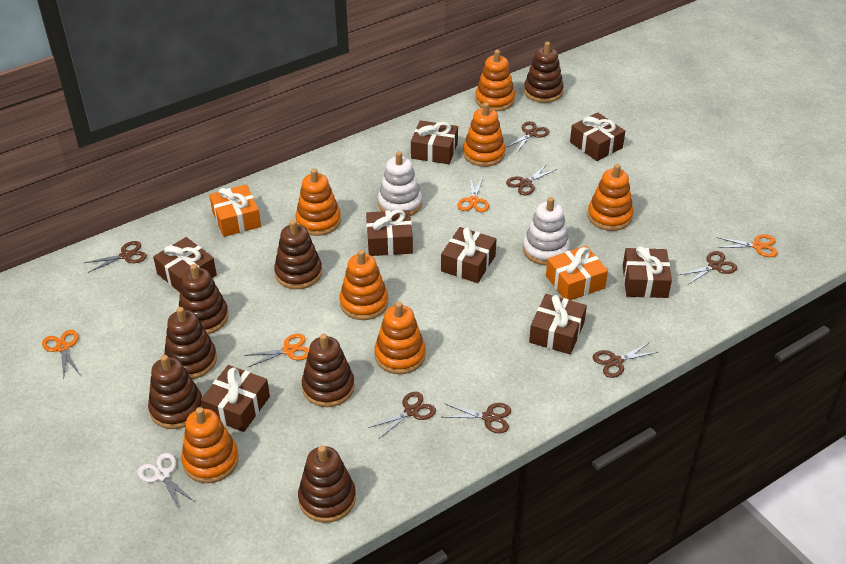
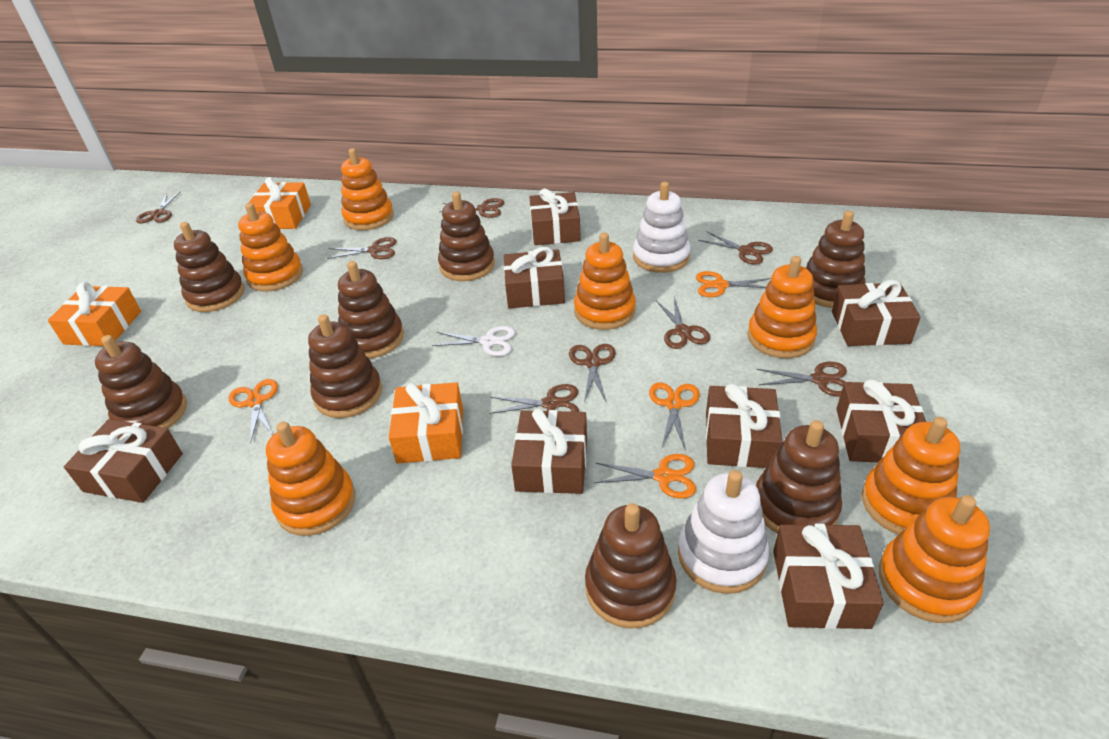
brown scissors: [84,241,147,273] [368,392,436,439] [444,403,511,433] [505,121,550,153] [506,164,557,195] [593,342,658,378] [679,251,737,284] = 7 -> [136,191,181,223] [327,237,396,259] [439,198,504,218] [489,384,579,414] [569,344,616,403] [656,297,710,349] [698,232,773,264] [757,362,847,397] = 8
brown stacking toy: [148,355,203,429] [164,307,217,379] [179,264,229,334] [274,220,322,289] [298,445,356,523] [302,333,355,407] [524,42,564,103] = 7 -> [95,335,187,428] [174,222,245,312] [308,314,382,418] [338,261,404,358] [438,191,495,281] [585,503,677,629] [756,420,842,534] [806,211,865,308] = 8
orange gift: [209,185,261,237] [546,246,608,300] = 2 -> [48,282,141,346] [249,177,311,229] [389,382,463,464] = 3

